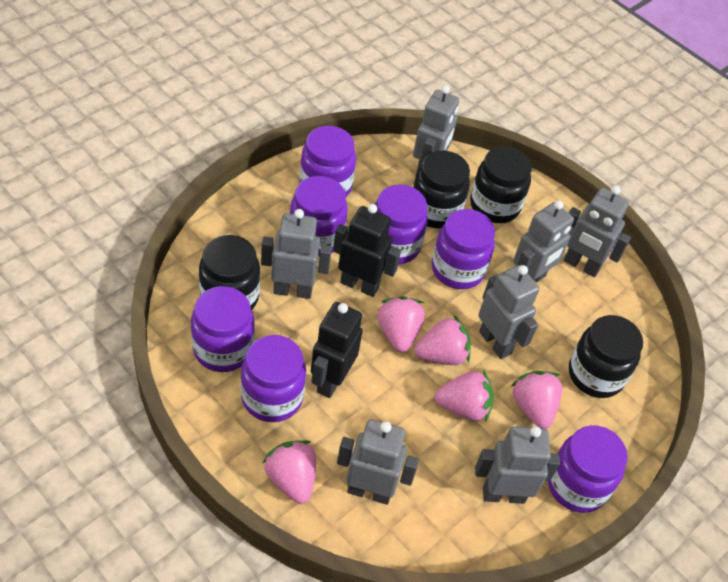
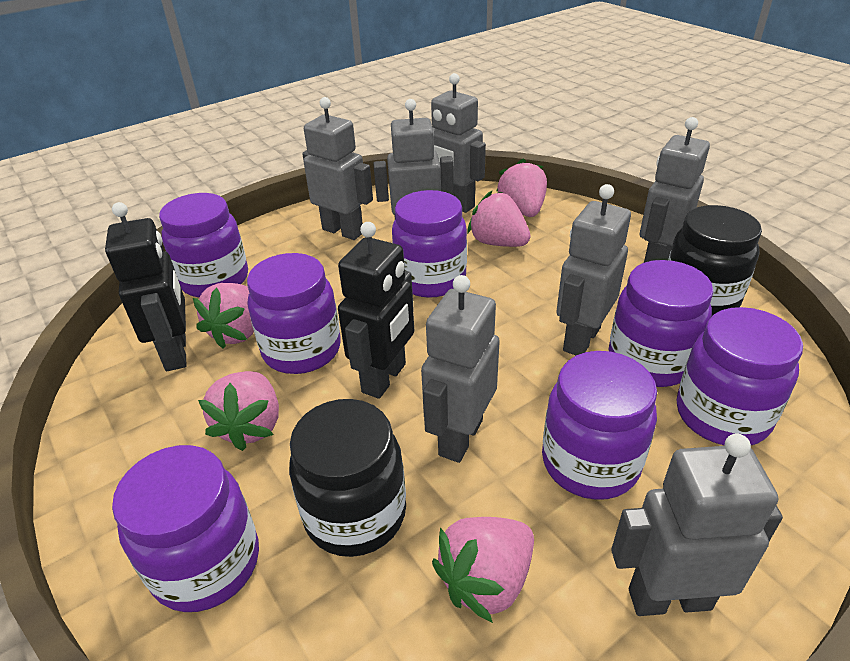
black jar: [199,235,260,310] [413,151,470,228] [470,146,532,223] [569,315,643,398] = 4 -> [289,399,406,557] [668,205,762,316] = 2

